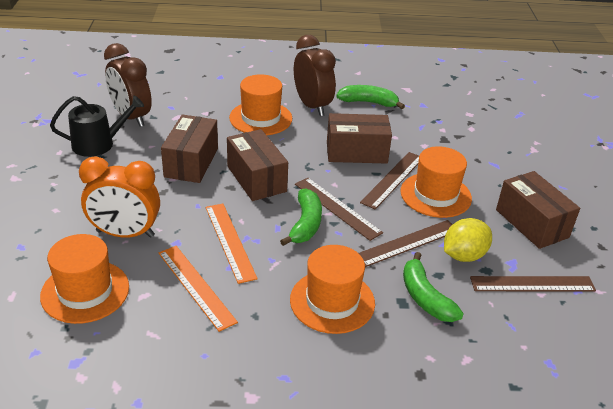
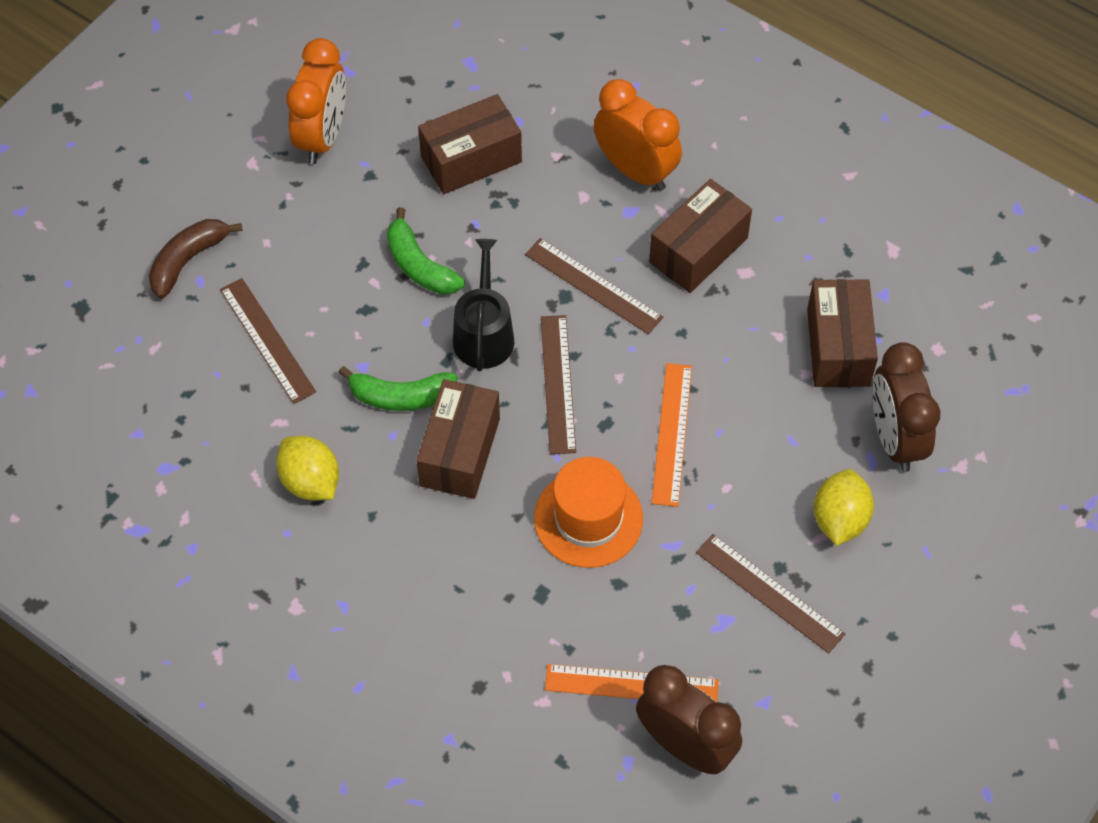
brown banana: none = 0 -> [149,219,243,298] = 1
green banana: [280,188,322,246] [336,85,405,109] [403,252,464,322] = 3 -> [338,366,458,411] [387,207,465,295] = 2
orange clock: [79,157,160,238] = 1 -> [286,38,346,164] [594,79,682,191] = 2
orange hat: [40,234,129,324] [229,74,292,135] [290,245,375,334] [400,146,472,218] = 4 -> [534,457,643,568] = 1
yellow lemon: [444,218,492,262] = 1 -> [276,436,339,500] [814,469,874,546] = 2

